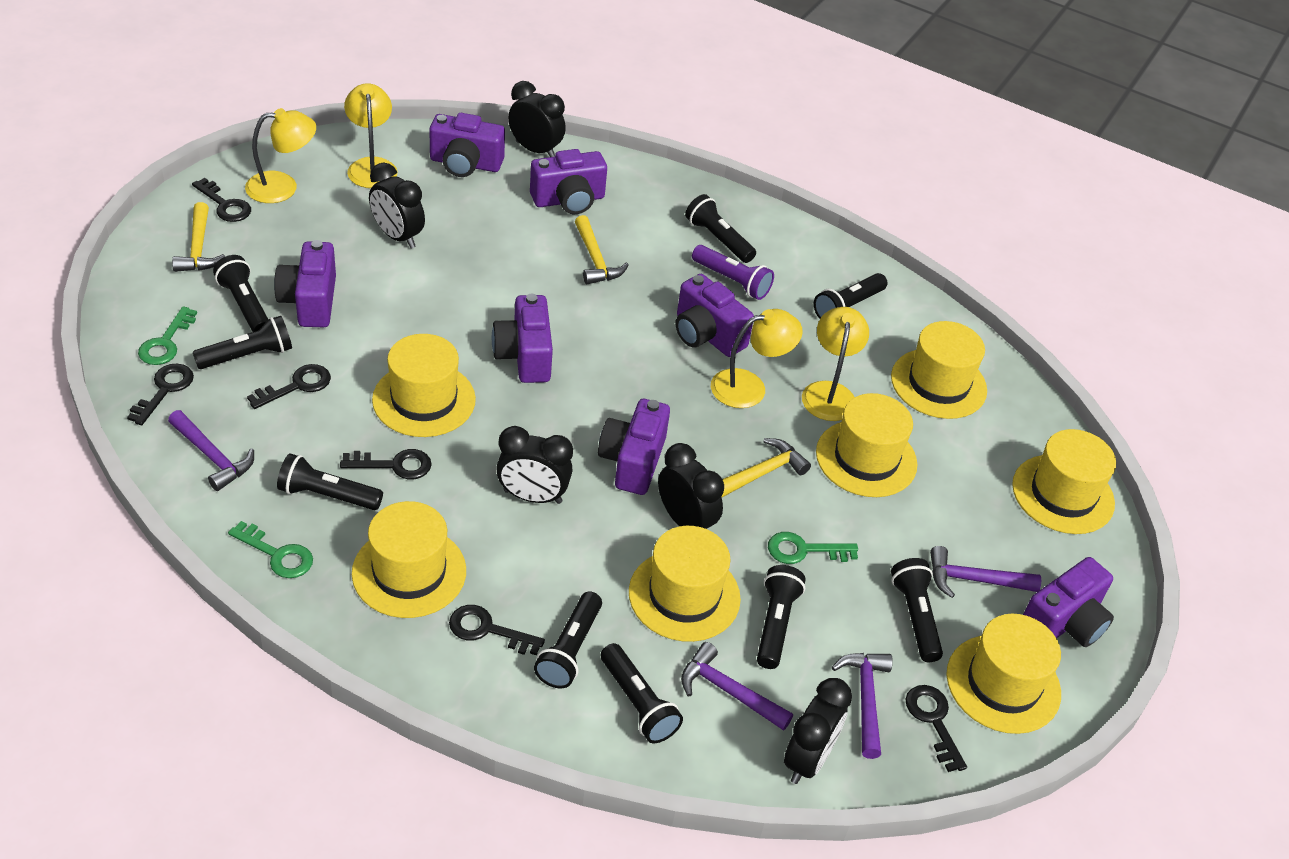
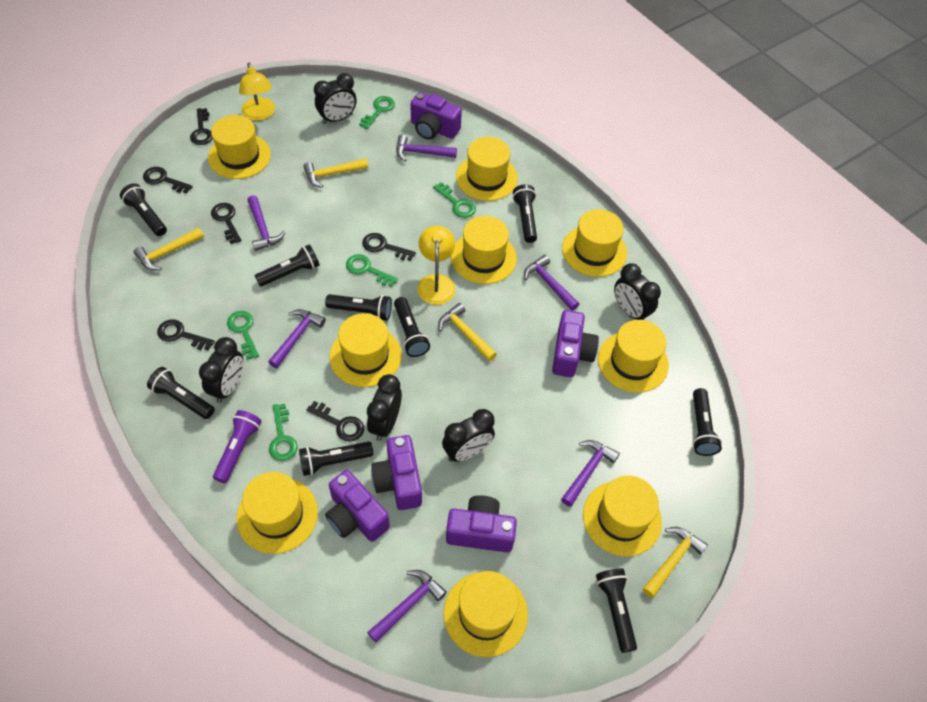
green key: [138,306,197,365] [228,521,313,578] [768,532,858,564] = 3 -> [227,311,259,360] [269,404,298,461] [346,254,398,287] [359,96,395,129] [433,182,476,218] = 5
purple camera: [274,240,336,327] [429,113,505,177] [492,294,553,383] [530,149,607,214] [598,399,670,495] [675,274,754,357] [1023,557,1114,647] = 7 -> [325,470,390,542] [371,435,422,510] [410,92,462,140] [446,495,517,553] [552,310,599,377] = 5
purple hammer: [168,410,254,491] [681,642,793,731] [832,653,893,759] [930,546,1041,598] = 4 -> [247,195,285,251] [268,309,326,368] [367,570,447,642] [396,134,457,161] [524,255,579,311] [561,440,620,507] = 6
yellow hammer: [172,202,225,272] [575,215,628,284] [721,438,811,497] = 3 -> [134,228,204,270] [303,158,368,188] [438,303,497,361] [643,527,708,598] = 4
yellow hat: [352,501,466,618] [372,334,476,437] [629,526,741,642] [816,393,918,497] [891,321,987,419] [946,614,1061,734] [1012,429,1116,534] = 7 -> [208,115,271,179] [237,472,318,554] [330,313,402,387] [444,571,528,657] [451,216,517,284] [456,137,518,201] [562,209,627,277] [583,476,662,557] [598,320,669,393] = 9
yellow lamp: [245,108,316,203] [344,83,397,188] [711,309,803,408] [802,307,869,421] = 4 -> [239,62,275,121] [417,226,455,305] = 2

